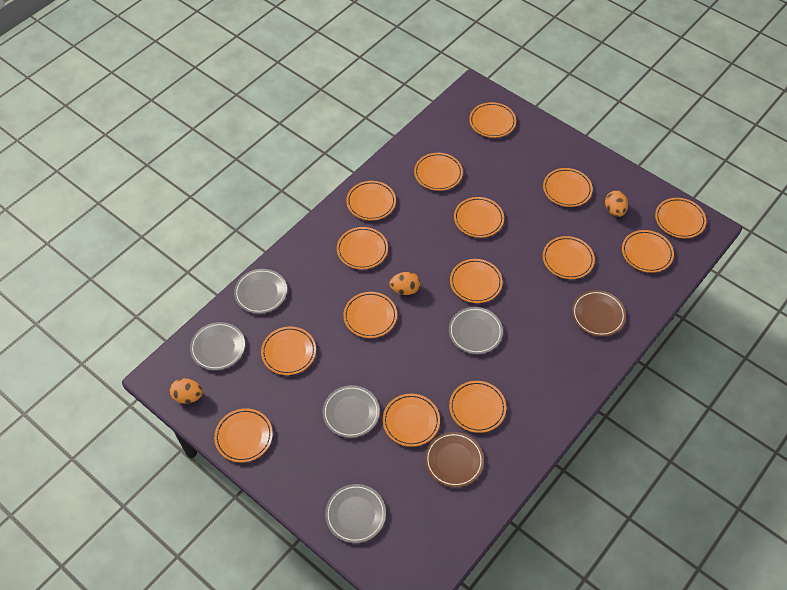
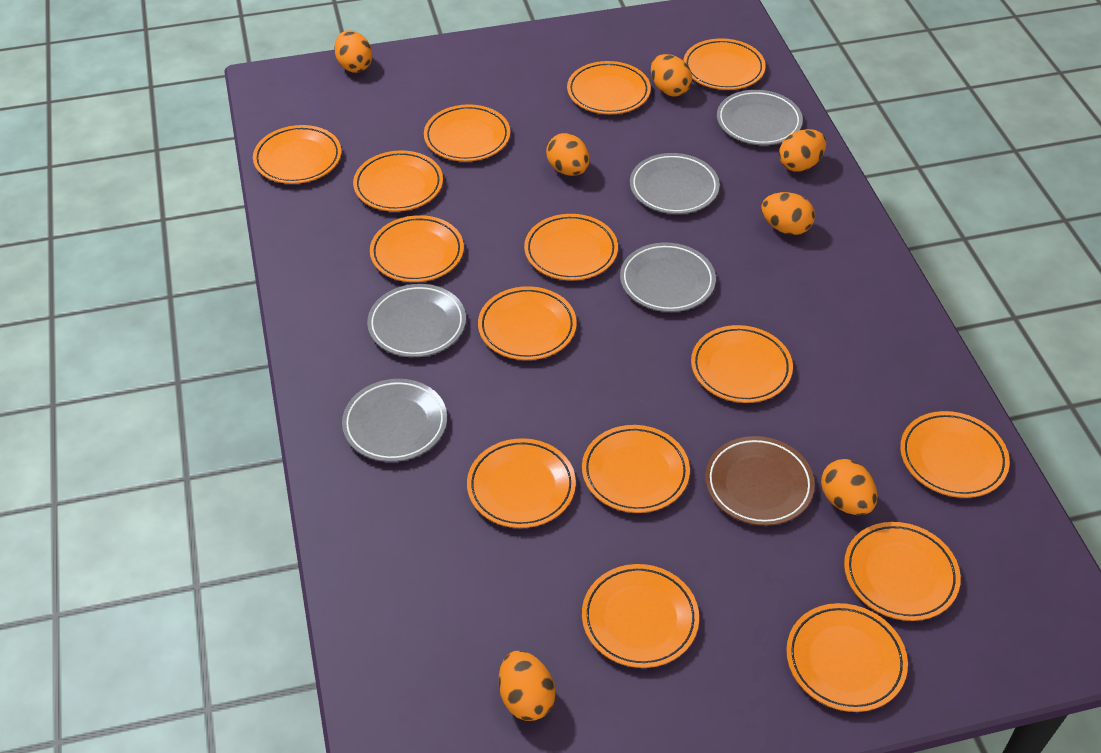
brown plate: [425,432,484,488] [572,290,626,337] = 2 -> [705,436,815,526] = 1
orange egg: [170,378,203,404] [389,272,420,295] [605,191,628,217] = 3 -> [334,30,372,73] [499,651,556,721] [546,133,590,176] [651,54,692,97] [761,192,815,235] [779,129,826,172] [821,459,878,515] = 7

